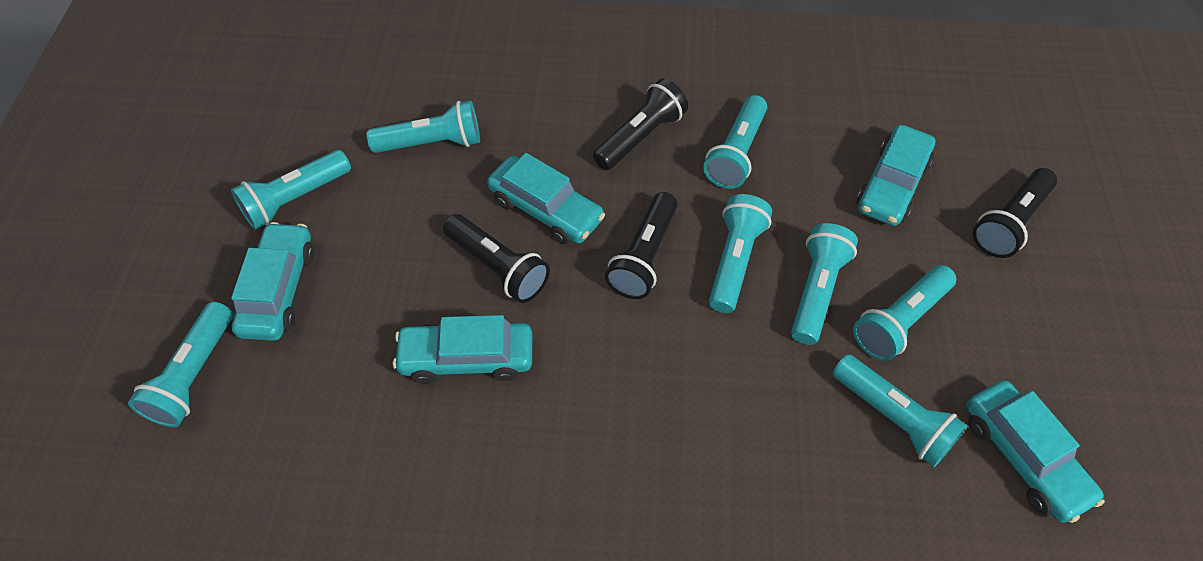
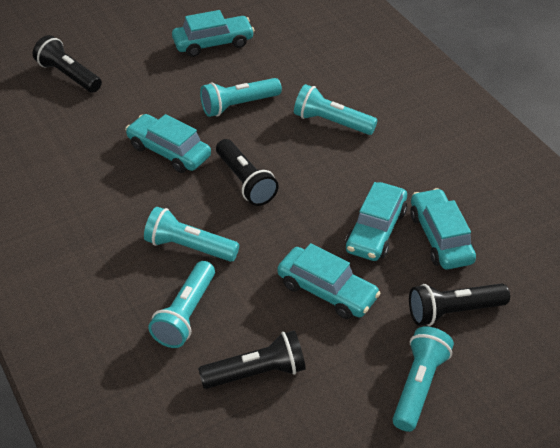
turquoise flashlight: [128,302,233,427] [231,150,351,230] [366,100,480,153] [703,95,767,189] [709,194,772,313] [791,223,858,345] [832,354,968,467] [853,265,956,361] = 8 -> [144,207,239,262] [148,261,215,348] [200,78,282,117] [294,84,377,135] [393,327,454,432] = 5

